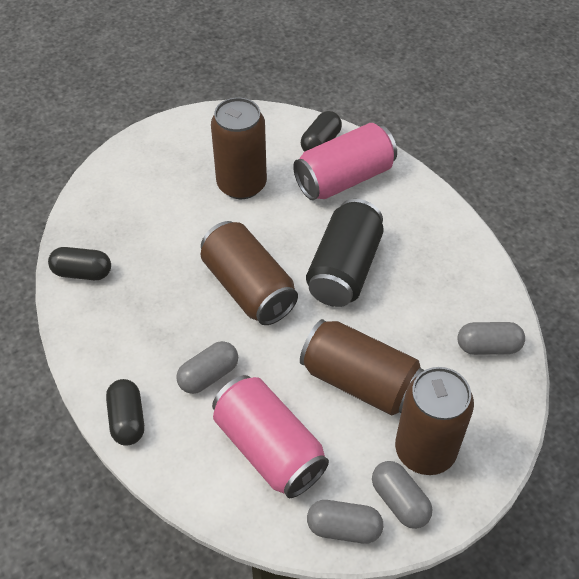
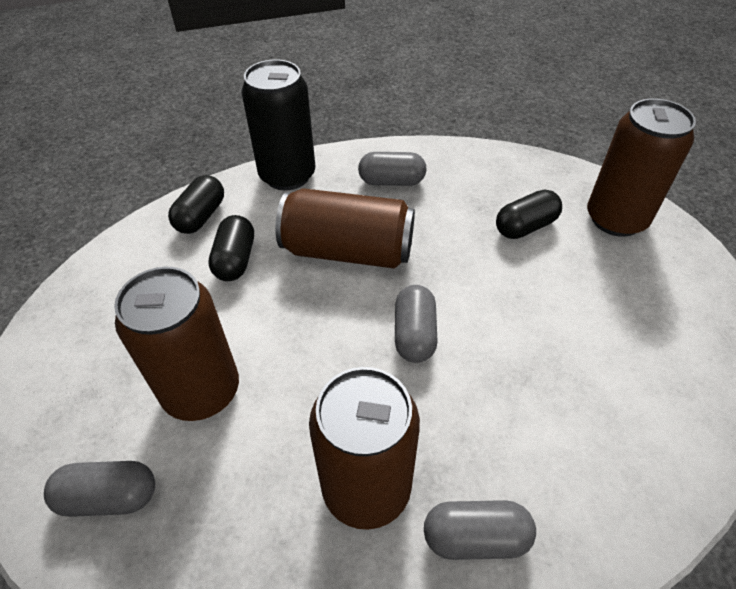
pink can: [212,375,329,498] [293,123,397,200] = 2 -> none = 0

